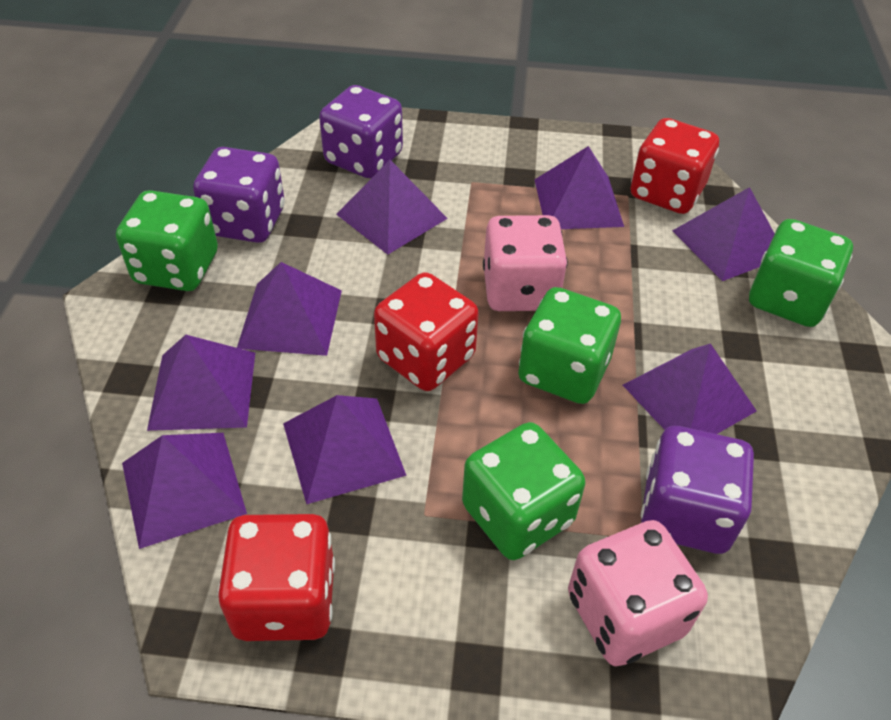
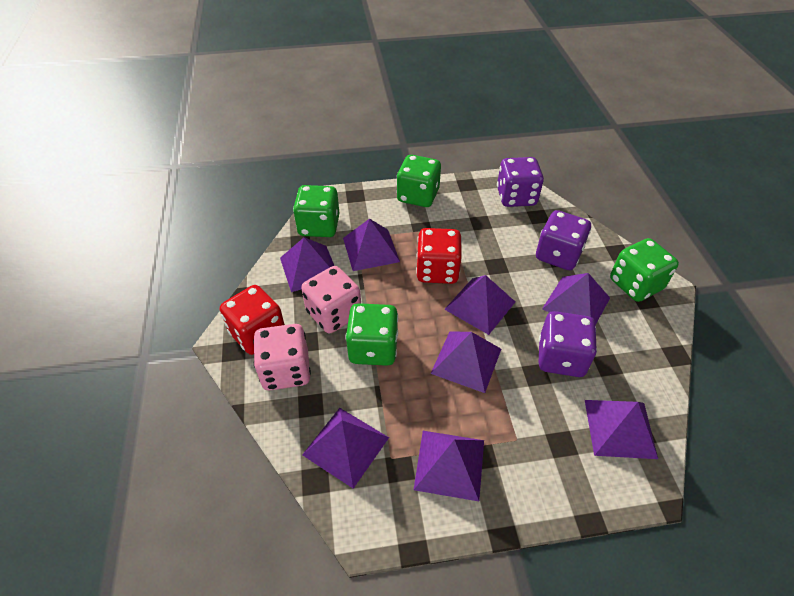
red dice: [218,514,335,641] [374,272,479,391] [630,118,719,214] = 3 -> [220,285,285,355] [416,228,462,284] = 2

